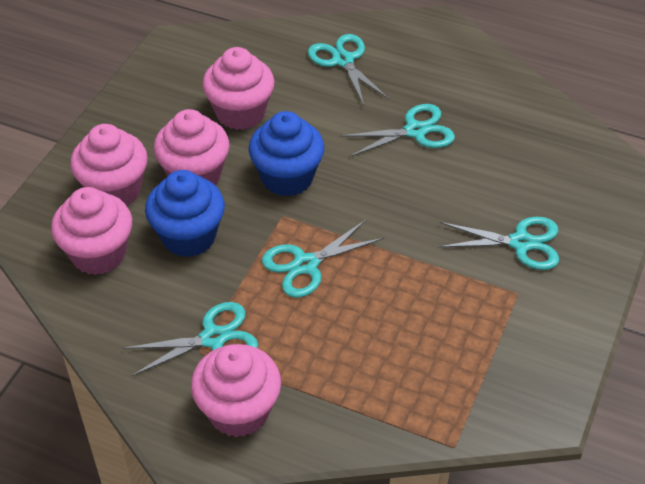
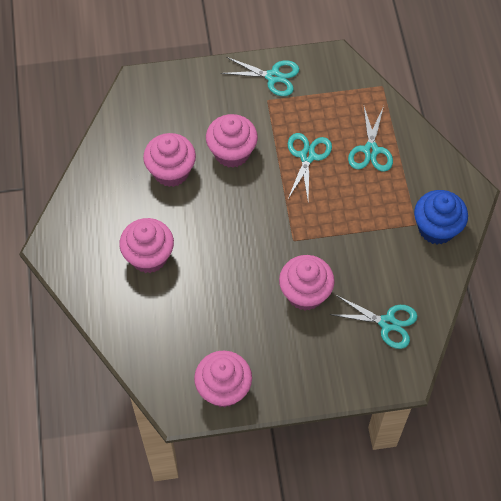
blue cupcake: [145,170,225,257] [249,111,324,196] = 2 -> [414,190,468,245] = 1
turquoise scissors: [123,302,258,376] [262,220,384,298] [308,34,389,106] [340,104,455,157] [438,217,559,270] = 5 -> [221,57,299,96] [288,133,332,199] [329,295,418,349] [348,106,393,171] = 4

